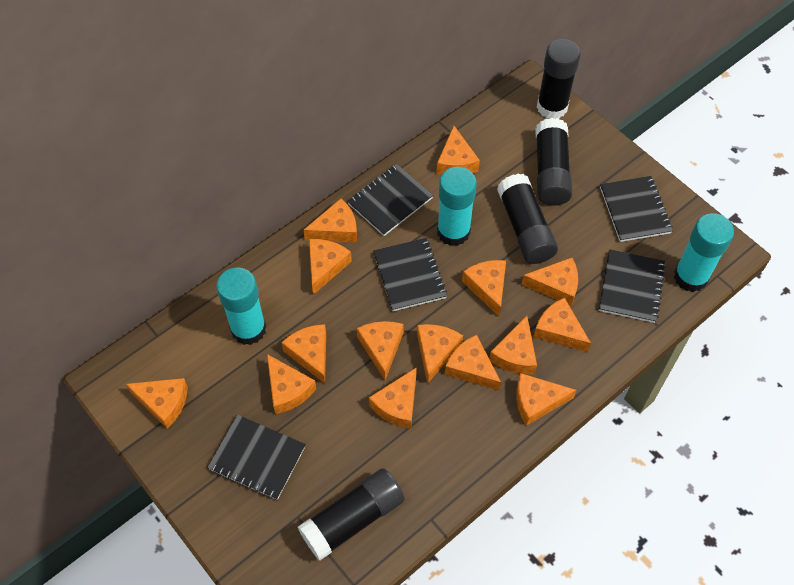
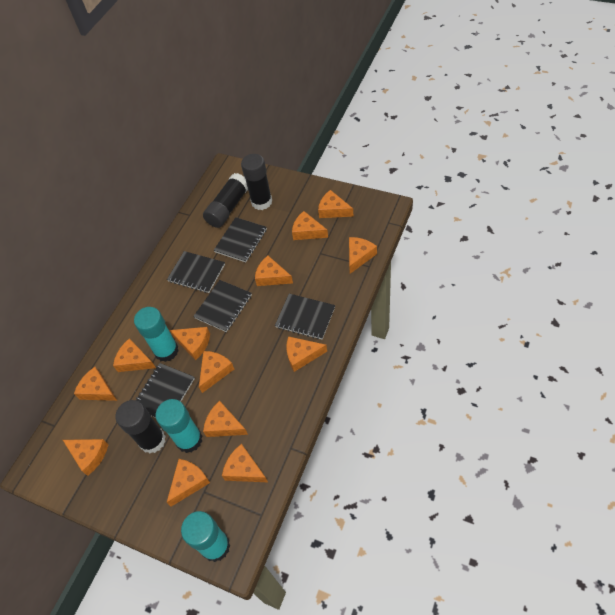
black glue stick: [298,468,405,560] [497,173,558,264] [535,118,573,206] [537,39,581,119] = 4 -> [116,400,166,454] [203,173,248,228] [241,154,272,210] = 3
orange cheese: [126,378,188,429] [267,354,316,414] [281,324,326,384] [303,199,357,242] [309,239,352,295] [357,321,404,380] [369,367,417,429] [417,324,463,384] [437,126,480,175] [445,335,501,391] [462,260,506,316] [489,316,537,374] [516,373,577,426] [521,258,578,306] [533,298,591,352] = 15 -> [63,439,108,476] [74,367,117,401] [113,339,156,372] [167,459,210,506] [169,327,210,360] [199,351,234,393] [203,401,248,437] [222,444,268,482] [255,256,293,286] [286,336,327,372] [292,211,328,240] [318,190,354,218] [349,237,377,274] = 13

